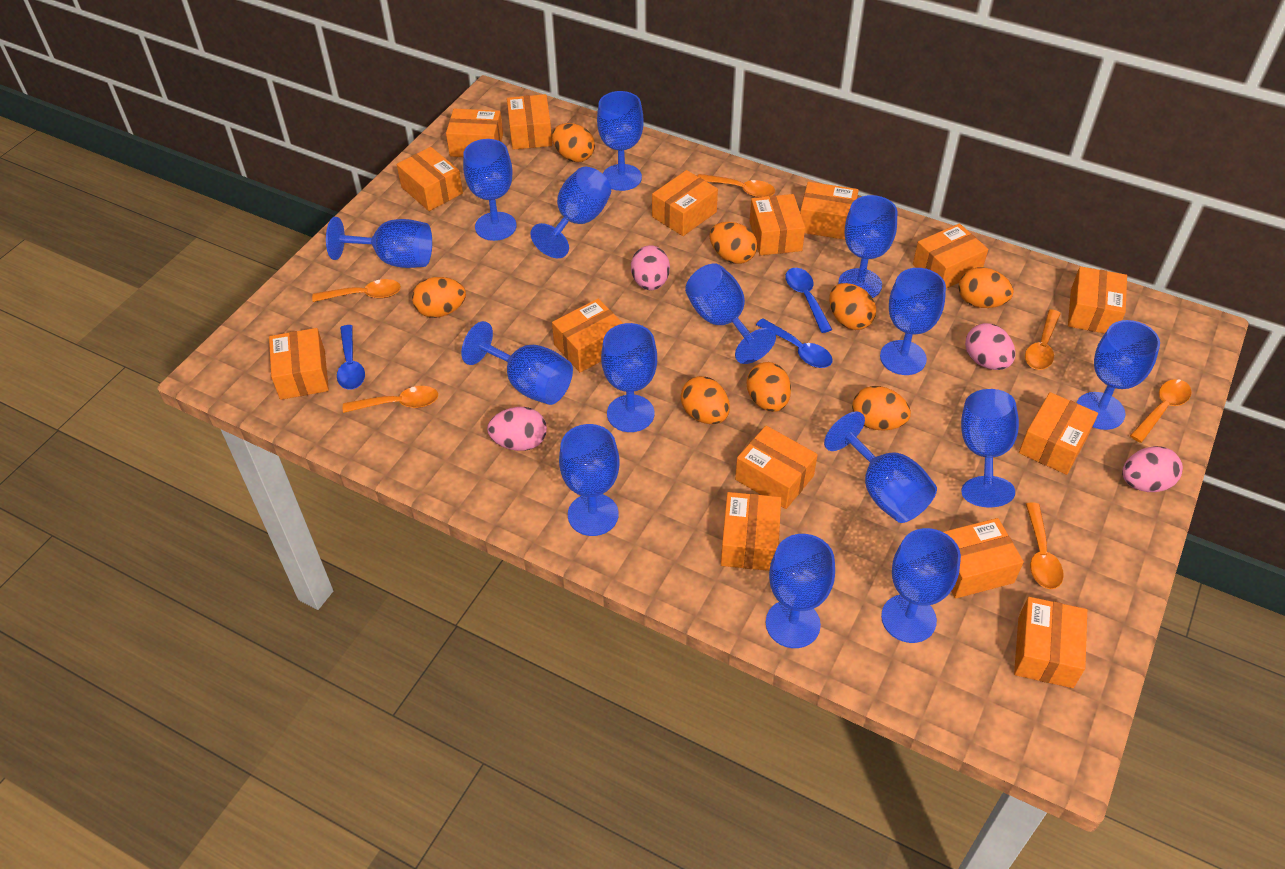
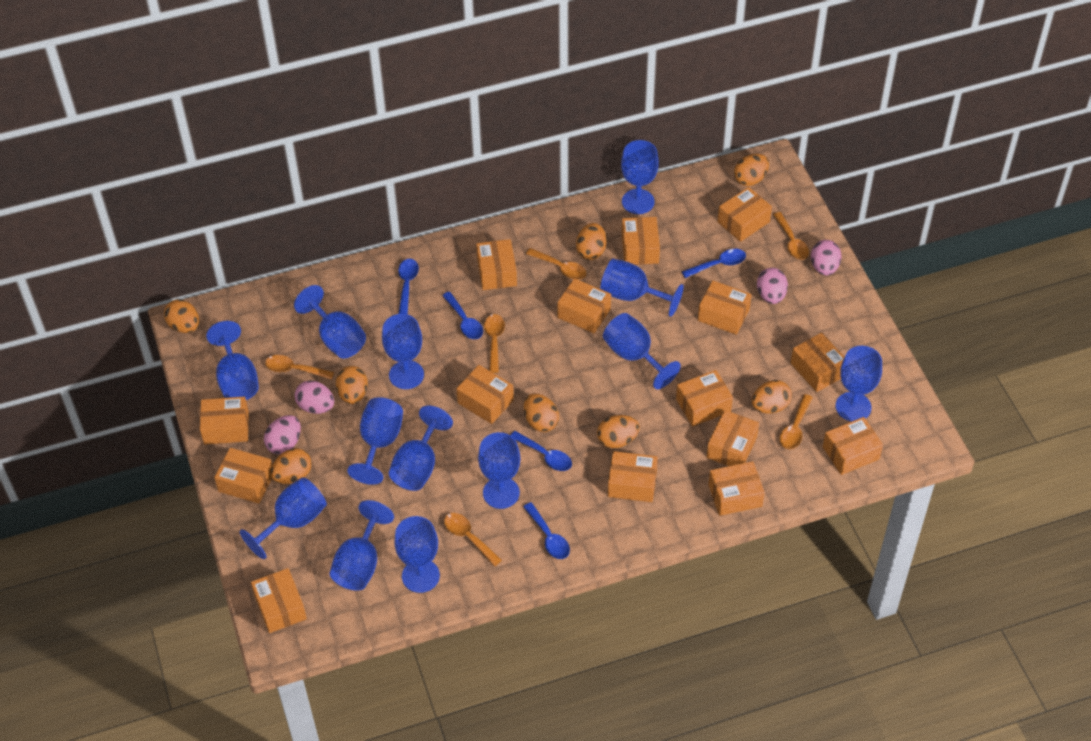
blue goblet: [326,217,432,268] [461,321,573,405] [463,139,517,241] [530,167,611,258] [559,424,620,536] [597,91,644,191] [601,323,657,432] [685,264,776,364] [766,534,835,648] [824,411,937,523] [838,195,897,298] [880,268,946,375] [881,528,961,643] [961,389,1019,508] [1077,320,1160,430] = 15 -> [206,321,259,400] [240,477,327,559] [294,285,366,358] [330,500,394,591] [347,397,403,485] [382,314,424,389] [389,406,453,491] [394,516,440,593] [478,432,520,509] [600,259,684,317] [603,313,681,389] [621,140,659,214] [836,346,882,421] = 13
blue spoon: [337,325,365,390] [756,318,833,368] [785,268,832,333] = 3 -> [398,259,419,314] [442,292,483,339] [511,431,572,471] [523,502,570,559] [682,249,746,278] = 5

